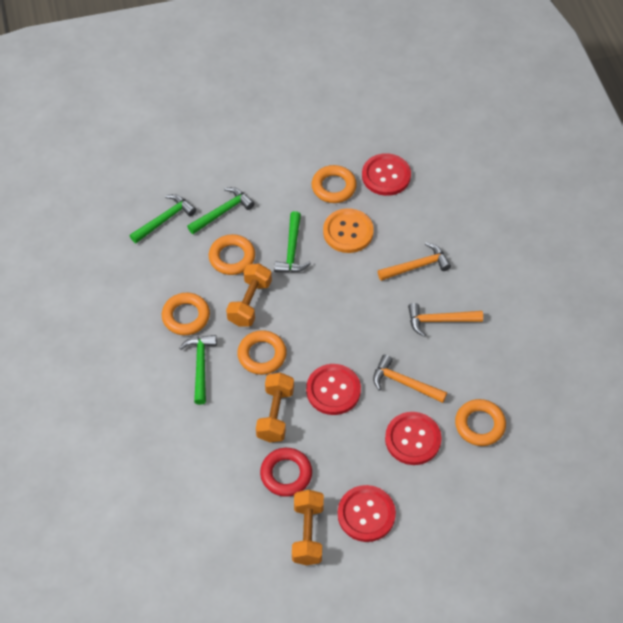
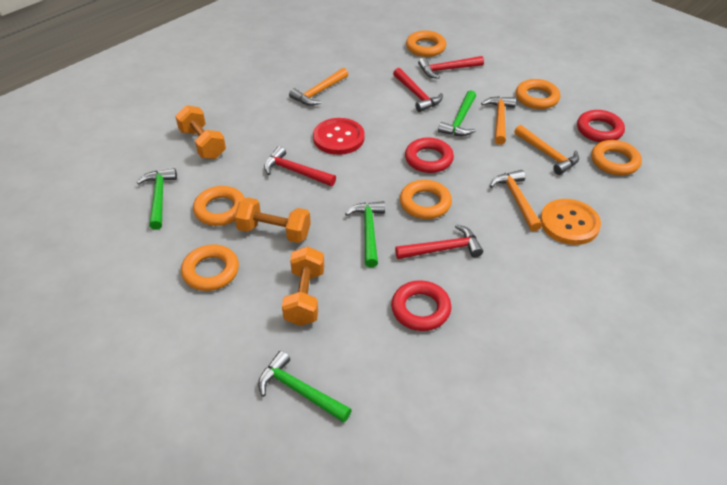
orange hammer: [373,354,447,403] [378,242,451,281] [408,303,483,337] = 3 -> [289,68,348,106] [481,96,516,145] [490,170,542,231] [514,125,579,175] = 4
orange ring: [162,293,210,335] [209,234,255,275] [237,330,287,375] [312,165,357,203] [455,399,506,446] = 5 -> [181,245,239,291] [193,186,245,226] [400,180,452,219] [406,30,446,57] [516,79,560,109] [591,140,642,175] = 6
red button: [306,364,361,415] [338,485,396,542] [362,153,411,196] [385,412,442,465] = 4 -> [313,118,365,155] = 1
red hammer: none = 0 -> [264,146,336,186] [393,68,443,112] [395,224,483,259] [418,56,484,79] = 4
red ring: [260,448,312,497] = 1 -> [391,280,452,331] [405,138,454,173] [577,110,625,142] = 3

